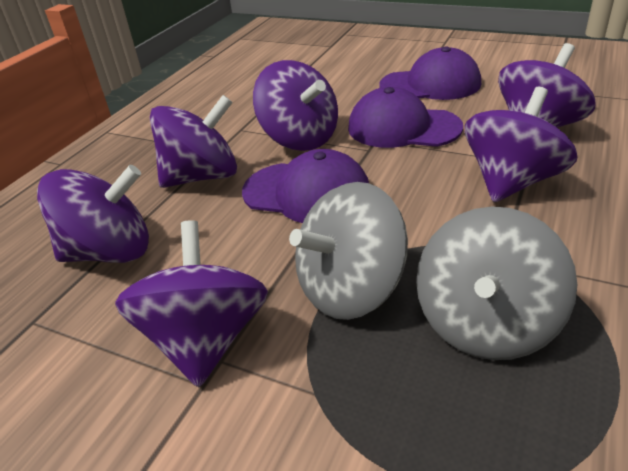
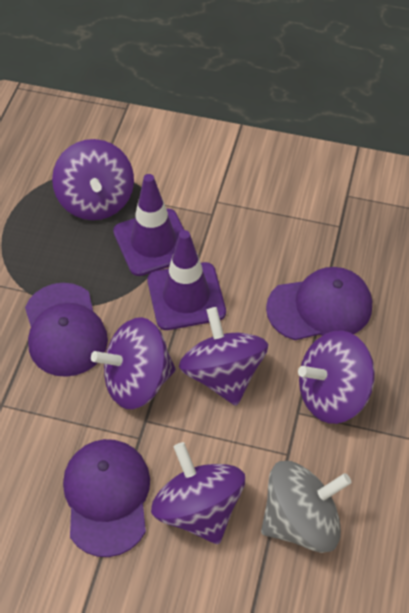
grey spinning top: [289,182,408,320] [416,206,577,360] = 2 -> [261,461,352,553] = 1
purple spinning top: [37,165,149,263] [115,220,268,387] [150,95,237,188] [253,60,338,151] [465,87,578,202] [498,43,596,127] = 6 -> [52,139,134,220] [91,317,176,409] [151,442,245,544] [179,307,268,406] [298,330,375,424] = 5
purple traffic cone: none = 0 -> [113,174,184,276] [147,230,226,330] = 2

